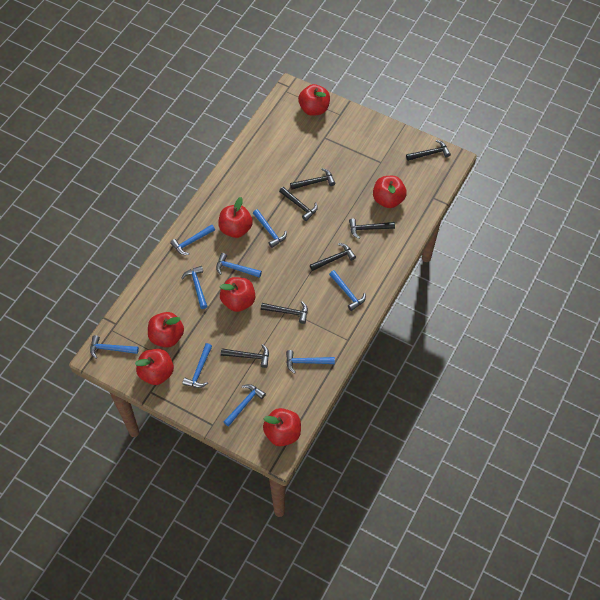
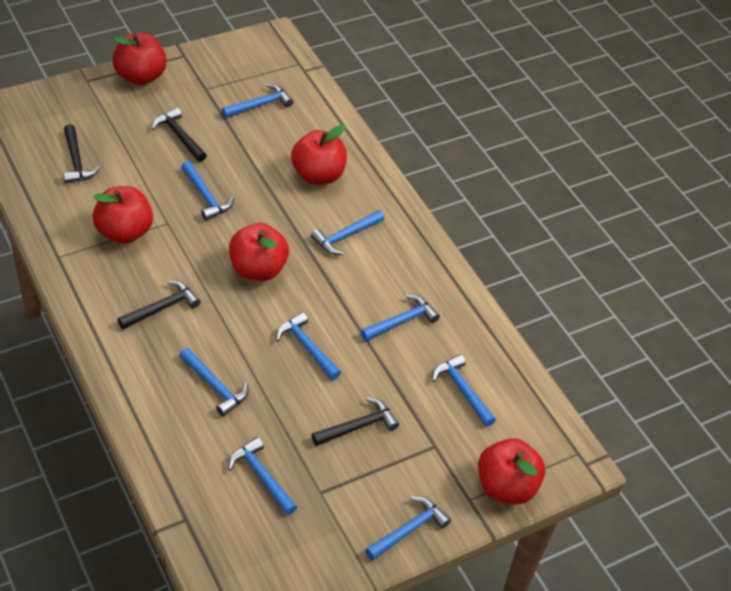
black hammer: [221,344,269,368] [261,301,308,324] [279,187,318,221] [290,168,335,189] [310,243,356,271] [349,218,395,239] [406,140,451,161] = 7 -> [63,124,101,183] [117,280,201,329] [152,107,207,162] [312,397,399,446] = 4
red apple: [135,349,174,385] [148,312,184,348] [218,197,253,238] [220,277,255,312] [263,408,301,446] [298,84,330,116] [373,176,407,208] = 7 -> [93,186,153,244] [113,33,167,85] [229,223,289,281] [291,125,347,185] [478,438,545,504] = 5

